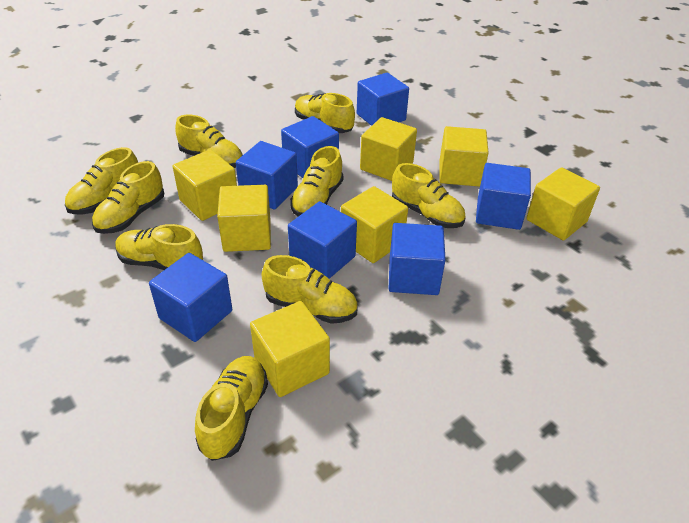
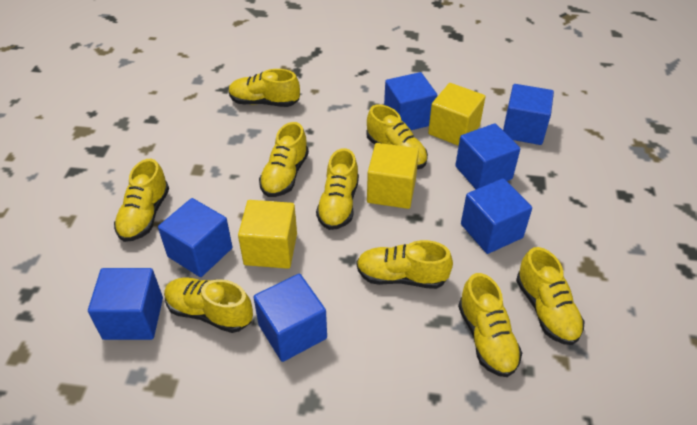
yellow cube: [173,149,237,221] [217,185,271,252] [250,301,330,397] [341,186,408,263] [360,117,417,181] [440,126,489,186] [526,167,600,241] = 7 -> [238,200,297,269] [367,143,419,209] [428,83,486,146] = 3

